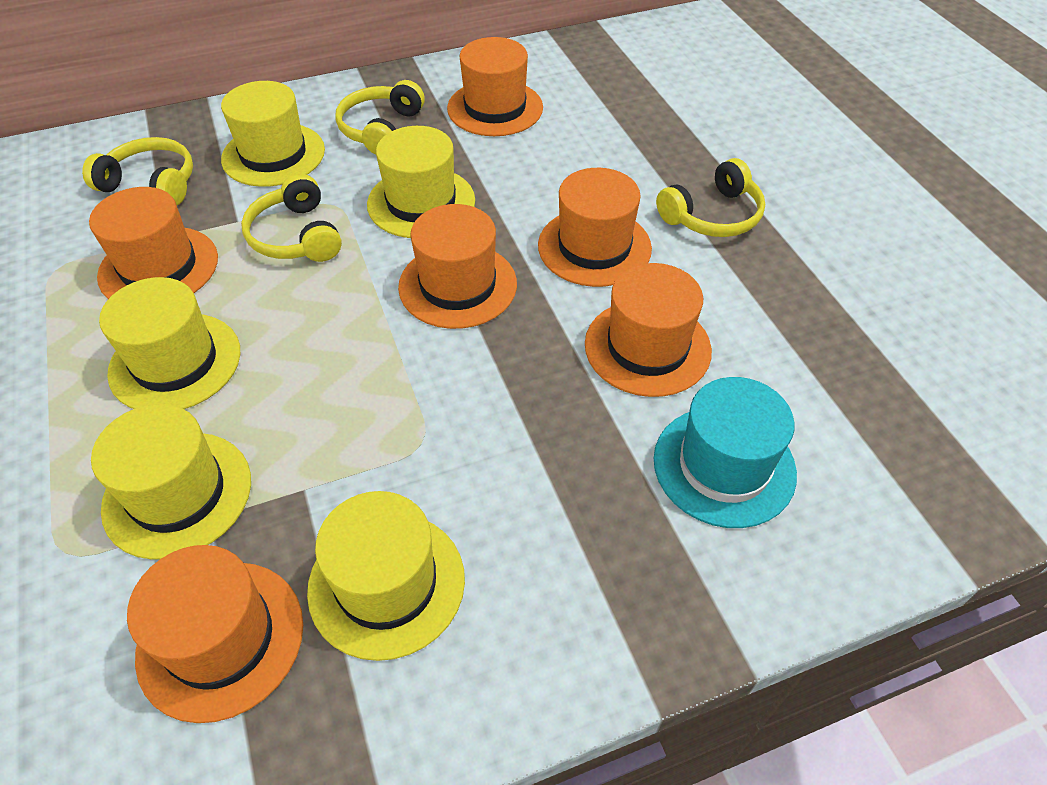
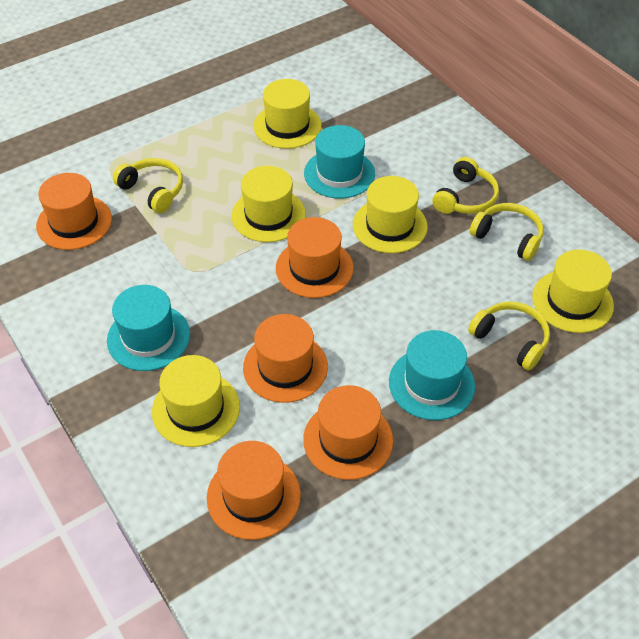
orange hat: [89,187,218,299] [127,545,303,723] [398,204,517,329] [447,37,543,136] [538,168,652,287] [585,263,712,397] = 6 -> [36,173,112,250] [207,441,301,540] [243,314,328,403] [276,217,354,298] [303,385,393,480] = 5
turquoise hat: [653,377,797,528] = 1 -> [107,285,190,371] [304,125,375,199] [389,330,475,420] = 3

